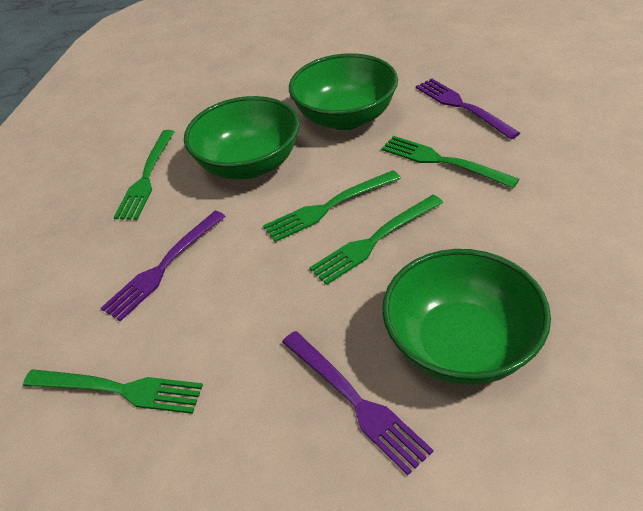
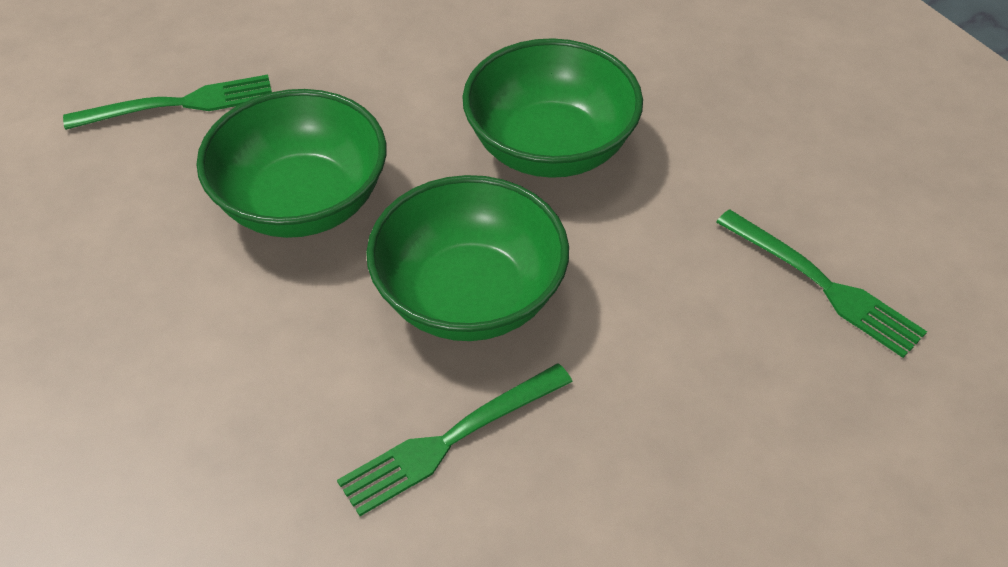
green fork: [23,369,203,414] [113,130,175,220] [263,170,401,242] [309,195,443,285] [381,136,519,188] = 5 -> [63,75,272,130] [337,363,573,516] [716,209,927,358] = 3
purple fork: [101,211,226,321] [282,331,434,476] [416,78,520,139] = 3 -> none = 0

